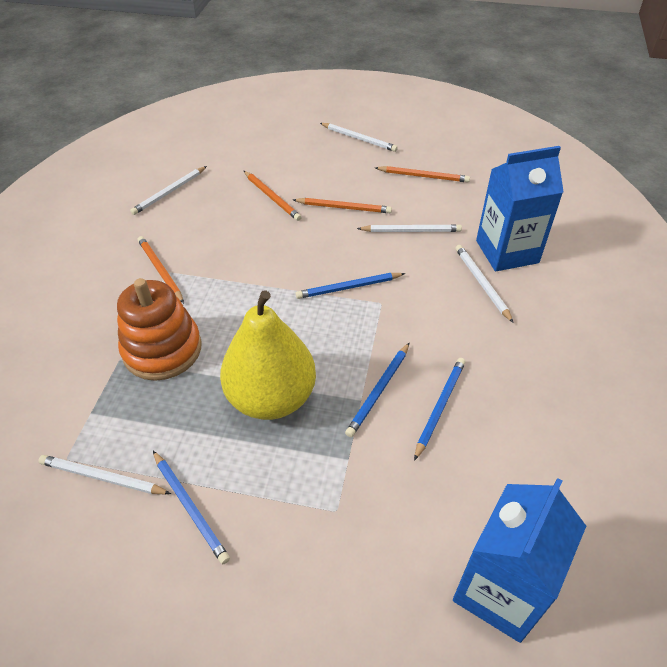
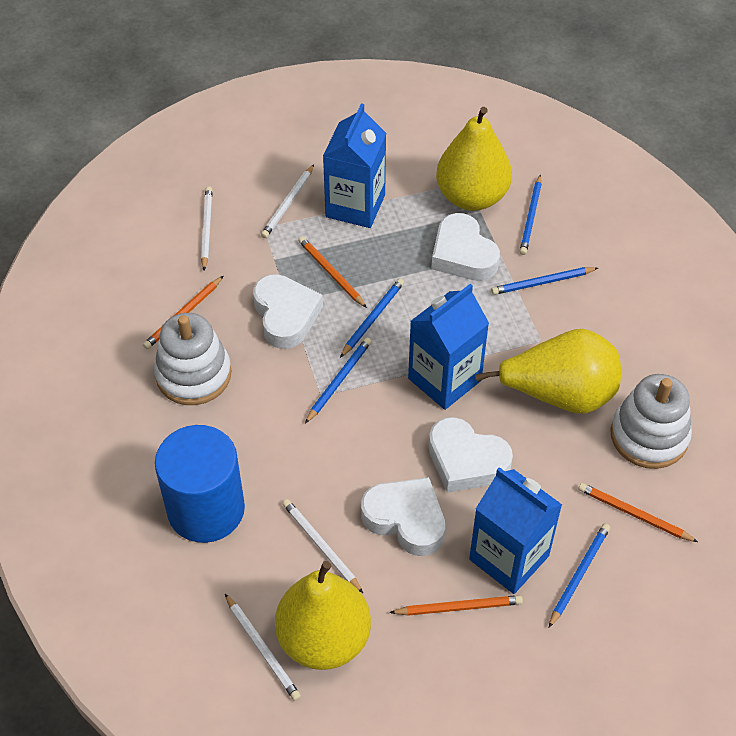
blue carton: [453,478,586,643] [476,146,564,271] = 2 -> [323,103,386,228] [408,284,489,410] [469,467,562,594] = 3
blue cylinder: none = 0 -> [155,425,245,543] = 1
blue pencil: [153,451,230,564] [296,273,405,299] [345,343,409,437] [414,358,466,461] = 4 -> [305,338,372,423] [340,278,404,358] [491,267,598,295] [519,174,542,255] [549,523,610,627] = 5
orange stacking toy: [117,278,201,381] = 1 -> none = 0
white heart: none = 0 -> [253,274,323,349] [361,477,445,556] [429,417,513,493] [431,213,500,281] = 4
white pencil: [39,455,171,494] [130,166,207,215] [320,123,398,152] [357,225,462,232] [455,245,514,323] = 5 -> [201,186,213,270] [225,594,301,701] [261,165,314,238] [282,499,363,593] = 4
white stacking toy: none = 0 -> [154,313,231,405] [610,374,692,469] = 2
yellow pear: [220,290,316,420] = 1 -> [275,561,371,670] [436,107,512,211] [475,329,621,414] = 3

